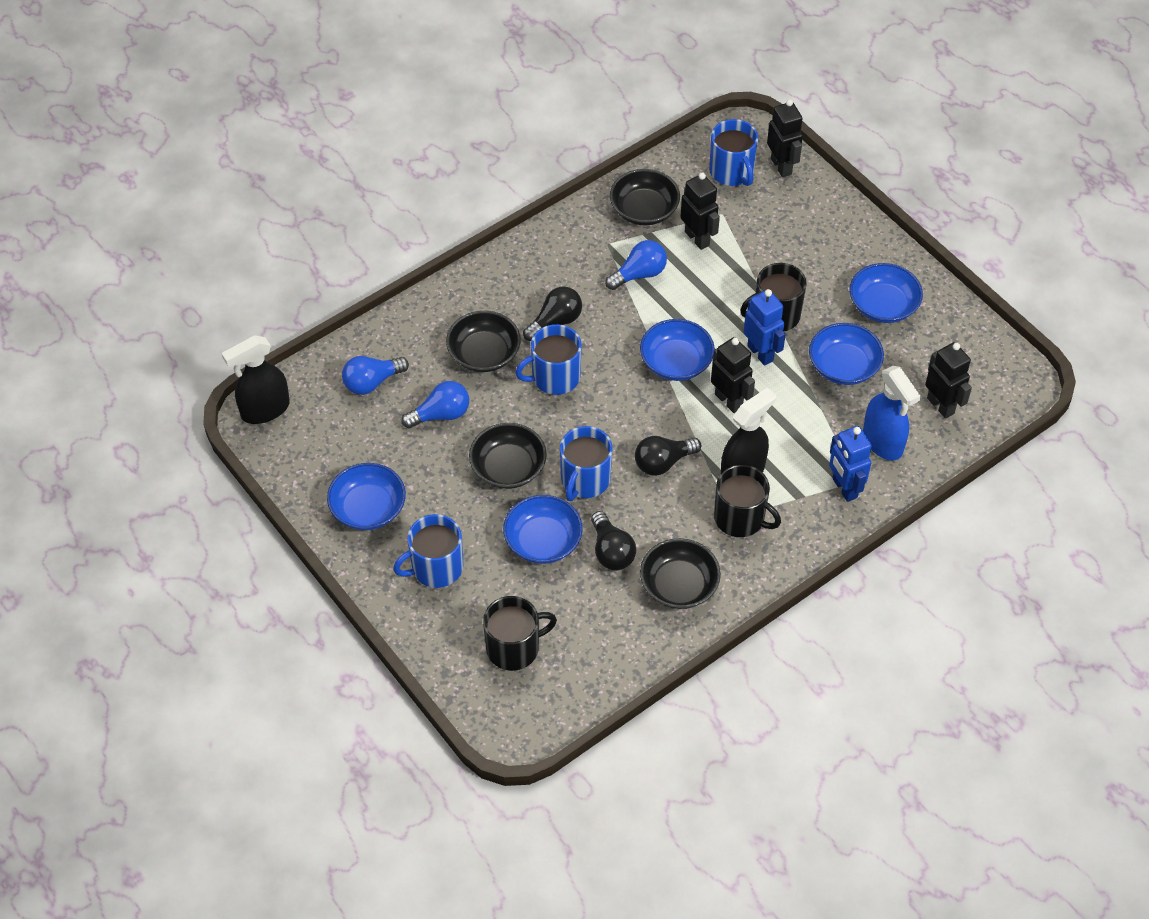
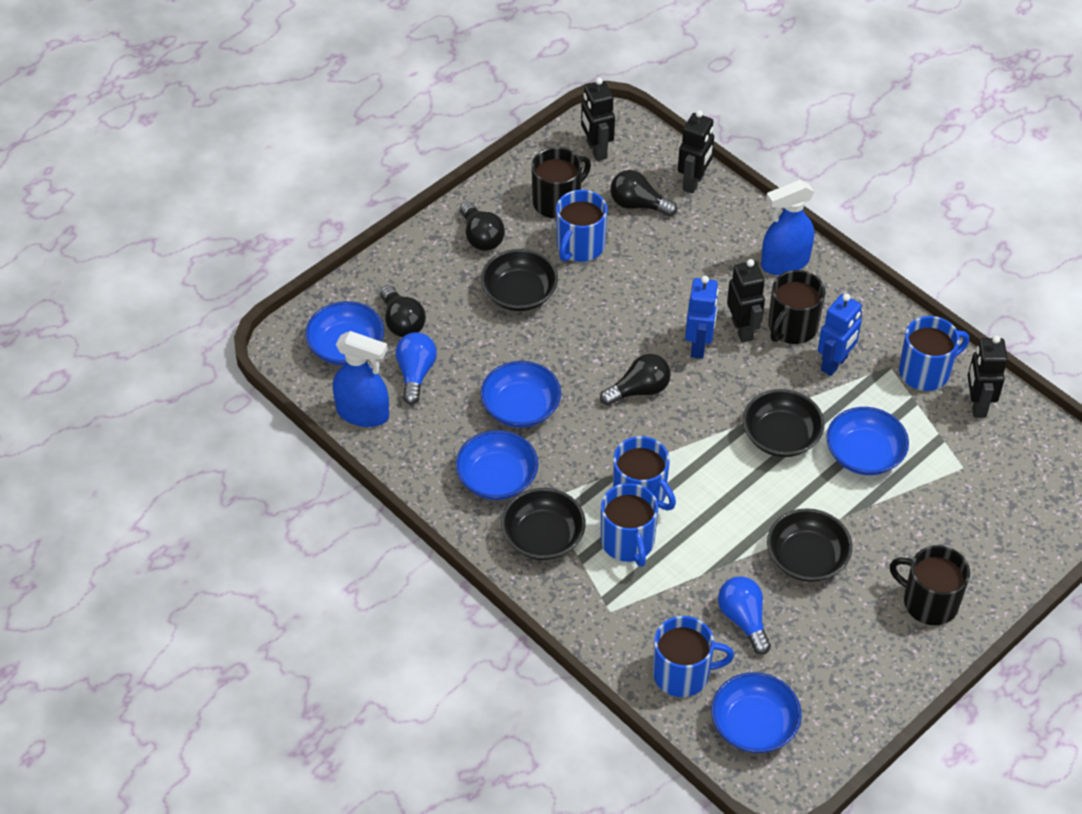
black light bulb: [523,286,582,341] [591,511,636,571] [635,436,701,476] = 3 -> [380,285,426,337] [460,201,505,251] [600,354,671,406] [610,170,677,217] = 4
black spray bottle: [222,335,290,424] [721,387,776,473] = 2 -> none = 0
blue light bulb: [342,356,409,395] [401,381,469,428] [605,240,667,290] = 3 -> [396,332,437,405] [718,576,771,655] = 2
blue mug: [393,514,463,588] [516,324,582,395] [560,426,613,501] [709,119,758,186] = 4 -> [556,190,608,262] [601,483,658,567] [613,436,676,510] [653,616,734,697] [899,316,969,391] = 5
blue spray bottle: [863,366,921,461] = 1 -> [333,331,389,427] [761,180,814,275] = 2

